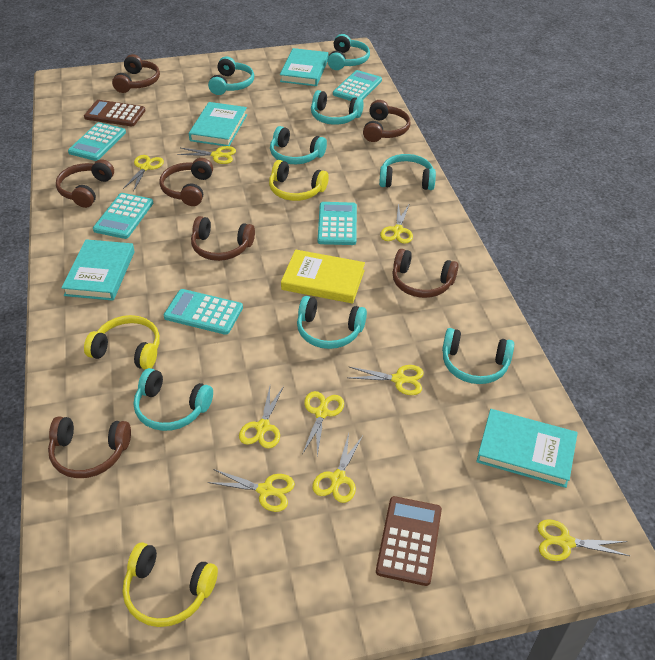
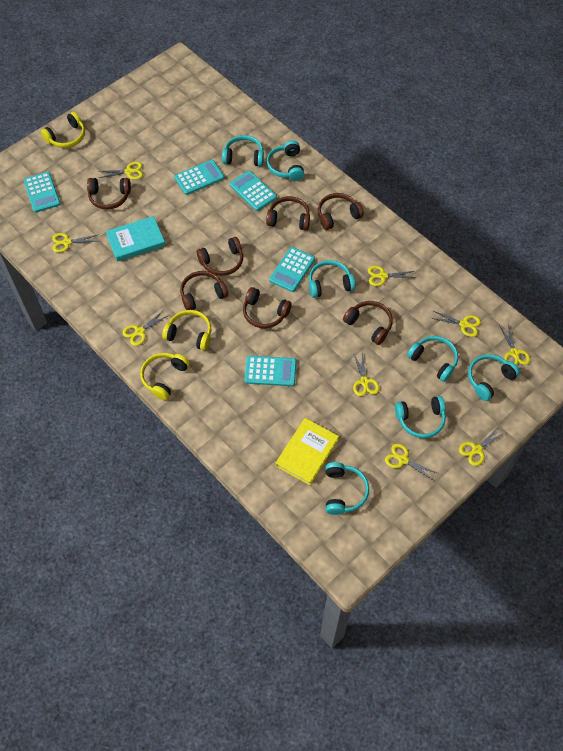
brown calculator: [84,100,146,126] [376,496,442,586] = 2 -> none = 0
turquoise book: [61,239,135,301] [189,102,247,146] [280,48,329,86] [476,409,578,488] = 4 -> [106,216,166,262] = 1
turquoise headphones: [134,368,213,431] [208,56,254,95] [270,126,327,164] [297,296,367,349] [311,90,364,125] [327,34,370,70] [379,154,436,190] [442,328,514,384] = 8 -> [222,135,264,166] [267,141,304,181] [309,260,355,298] [325,462,369,515] [395,396,446,438] [407,336,458,382] [468,354,520,401] = 7

